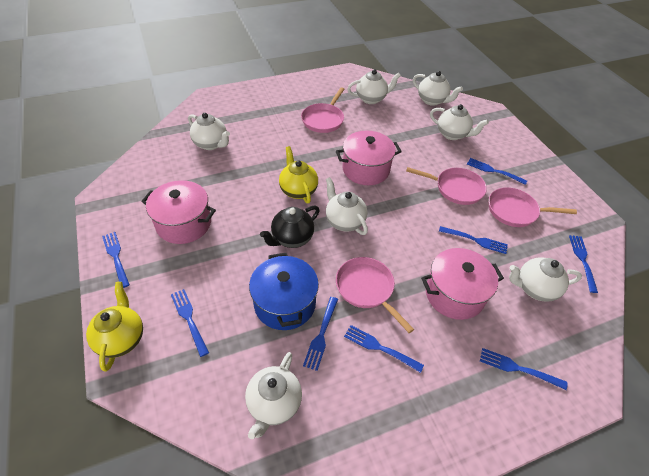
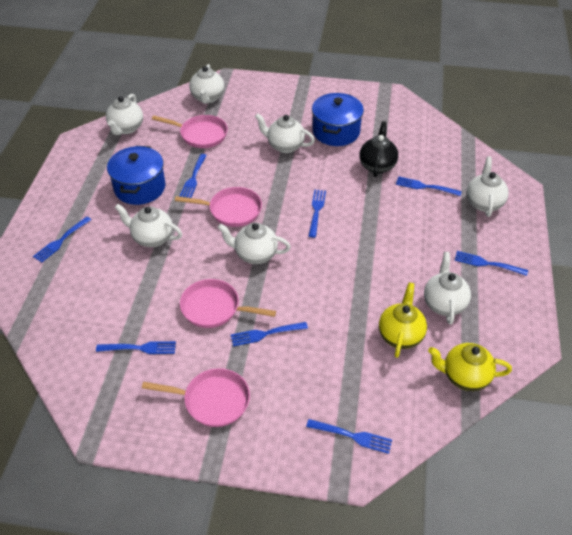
blue pot: [249,253,319,330] = 1 -> [107,146,166,205] [312,93,364,146] = 2
pink pot: [141,180,216,244] [336,131,402,185] [421,248,504,320] = 3 -> none = 0

